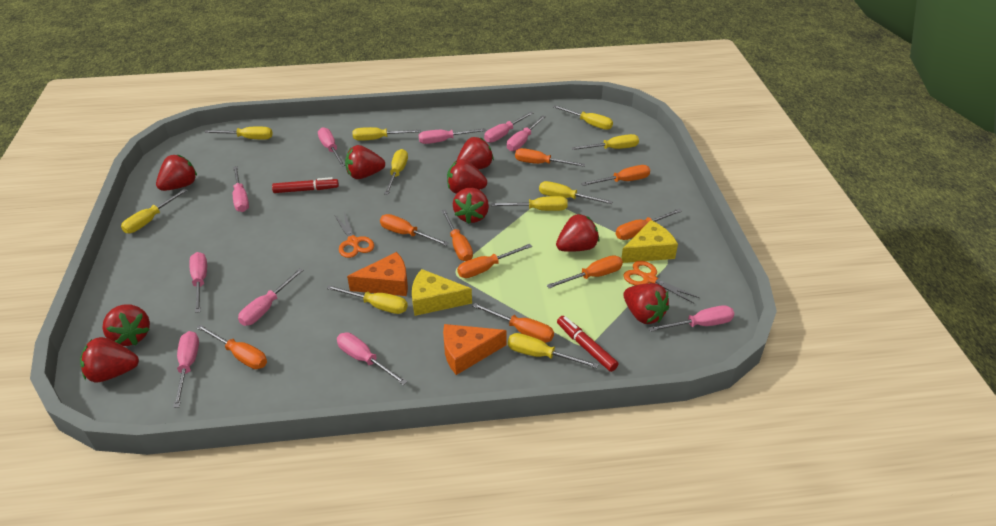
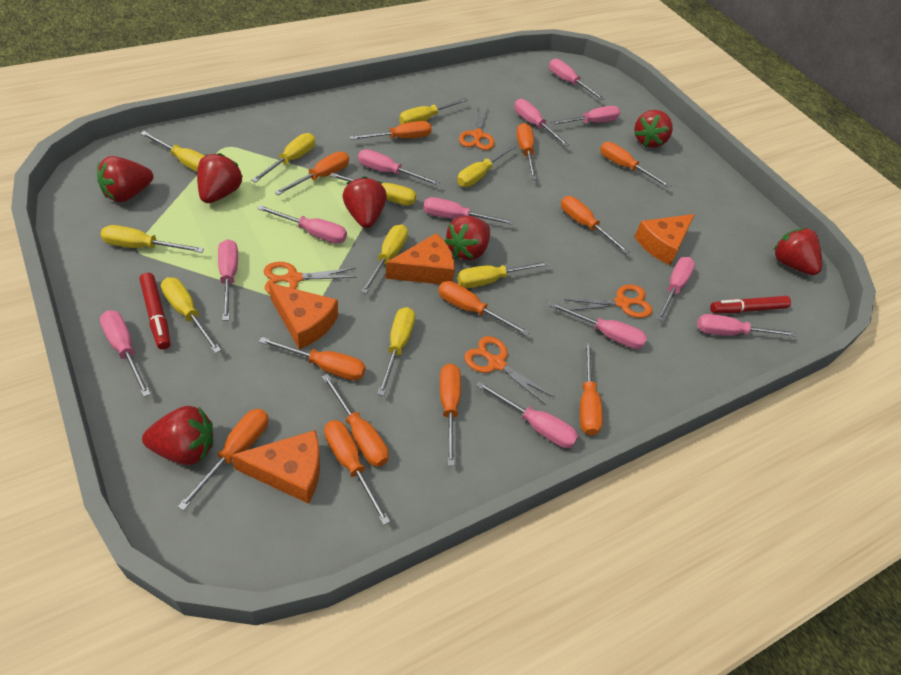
orange cheese: [347,252,408,296] [443,324,507,375] = 2 -> [231,430,320,504] [269,283,338,350] [385,233,455,284] [634,214,695,265] = 4
orange scissors: [334,212,374,258] [623,261,700,304] = 2 -> [263,262,357,294] [459,106,495,150] [464,336,554,405] [564,285,652,318] = 4
orange screwdriver: [196,324,267,369] [380,214,449,246] [441,209,473,261] [457,244,532,278] [472,303,554,343] [515,148,585,167] [547,255,623,288] [581,165,650,186] [616,209,682,240] = 9 -> [177,409,268,511] [259,337,366,381] [274,152,349,195] [322,374,389,467] [324,420,390,525] [350,121,432,140] [438,281,530,336] [440,364,461,466] [517,123,537,180] [561,196,630,254] [580,342,603,435] [600,142,672,188] = 12
pink screwdriver: [173,331,199,408] [189,252,207,313] [233,166,249,212] [238,268,303,326] [318,127,345,167] [337,332,407,385] [419,128,486,144] [484,112,533,143] [507,115,546,151] [648,305,734,332] = 10 -> [100,310,151,397] [218,239,238,321] [257,205,347,244] [358,149,440,186] [423,197,514,225] [476,381,578,448] [514,99,570,147] [549,59,605,100] [549,302,647,349] [550,106,620,125] [656,257,695,321] [697,314,796,337] = 12
red strawberry: [80,337,139,382] [102,305,150,346] [156,155,197,191] [345,145,385,179] [447,159,487,194] [453,188,489,224] [457,137,494,169] [556,214,599,252] [623,283,669,324] = 9 -> [97,156,153,202] [142,406,213,465] [197,153,243,203] [343,176,387,228] [445,216,490,260] [634,110,673,148] [773,228,822,275] = 7
yellow cheese: [412,269,472,316] [621,220,678,263] = 2 -> none = 0

